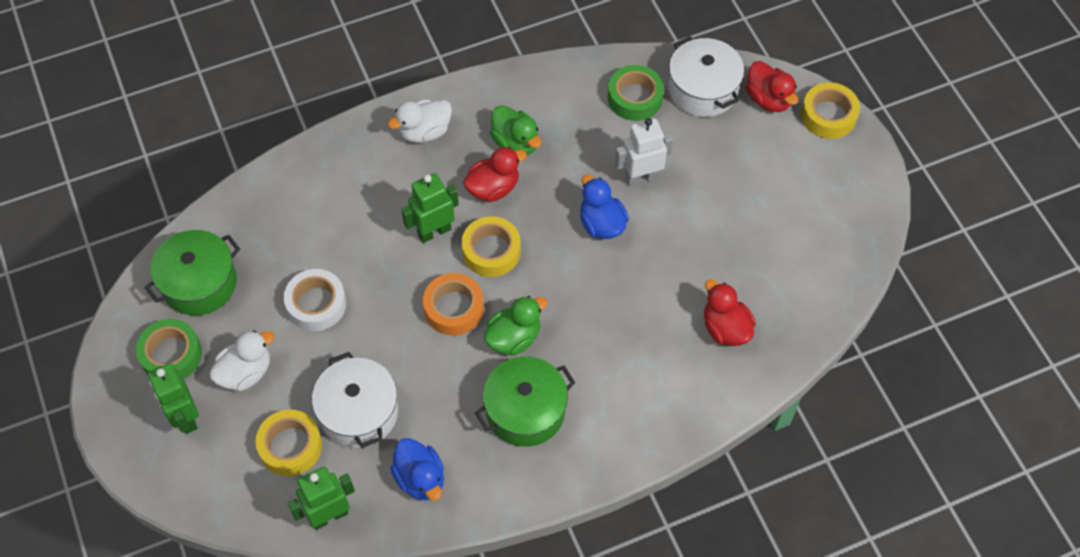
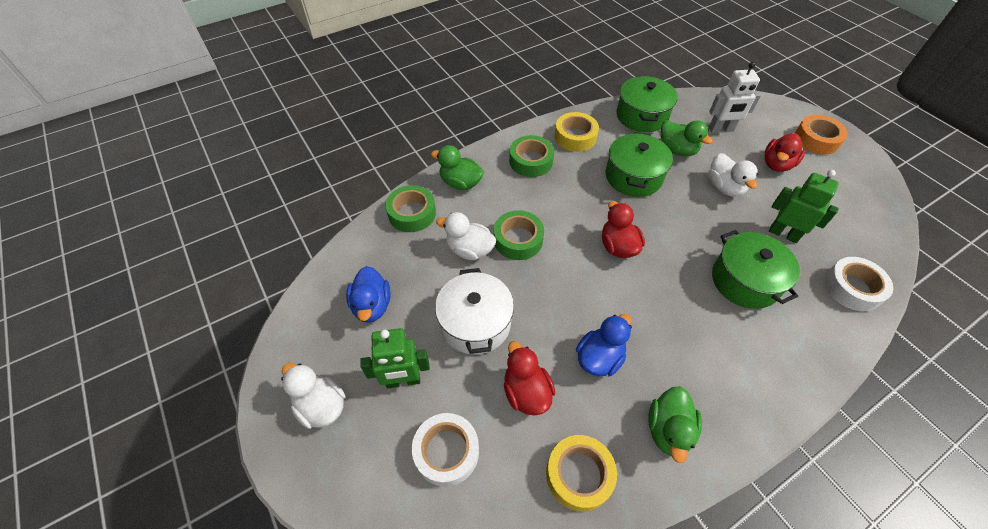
green duck: [484,296,548,356] [490,105,541,155] = 2 -> [431,145,484,190] [648,386,702,463] [661,120,713,157] = 3
green pot: [144,230,240,316] [475,356,575,447] = 2 -> [606,132,673,197] [617,76,678,132] [712,230,800,309] = 3
green robot: [148,363,199,434] [288,466,355,530] [401,173,459,243] = 3 -> [360,328,430,388] [769,170,839,243] = 2
green tape: [136,319,202,379] [608,65,664,121] = 2 -> [385,185,436,232] [494,210,544,260] [509,135,554,177] = 3
white duck: [209,330,275,391] [388,99,452,143] = 2 -> [281,363,345,429] [436,212,496,260] [708,153,758,197] = 3
white pot: [312,352,398,448] [668,36,744,117] = 2 -> [435,268,514,355] = 1
white tape: [284,269,346,331] = 1 -> [412,413,479,487] [824,257,893,311] = 2
yellow tape: [256,410,322,476] [462,216,521,277] [801,82,860,139] = 3 -> [546,435,617,511] [554,112,599,152] = 2

